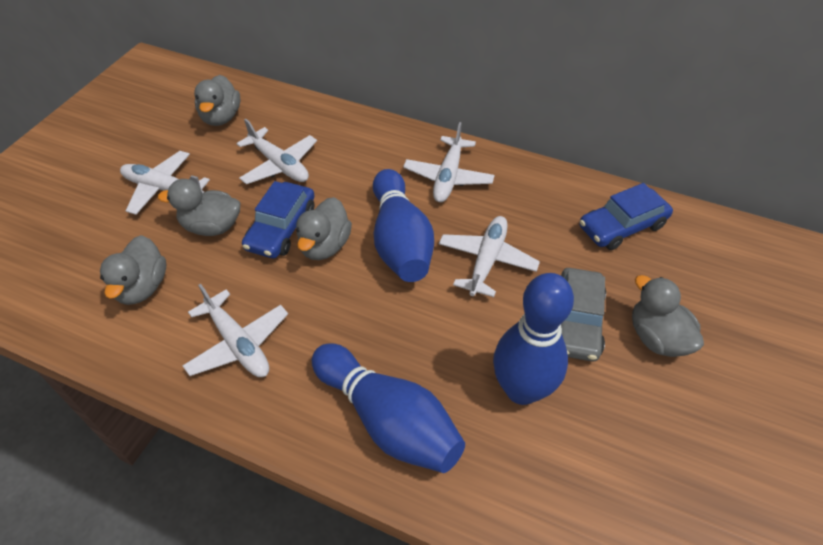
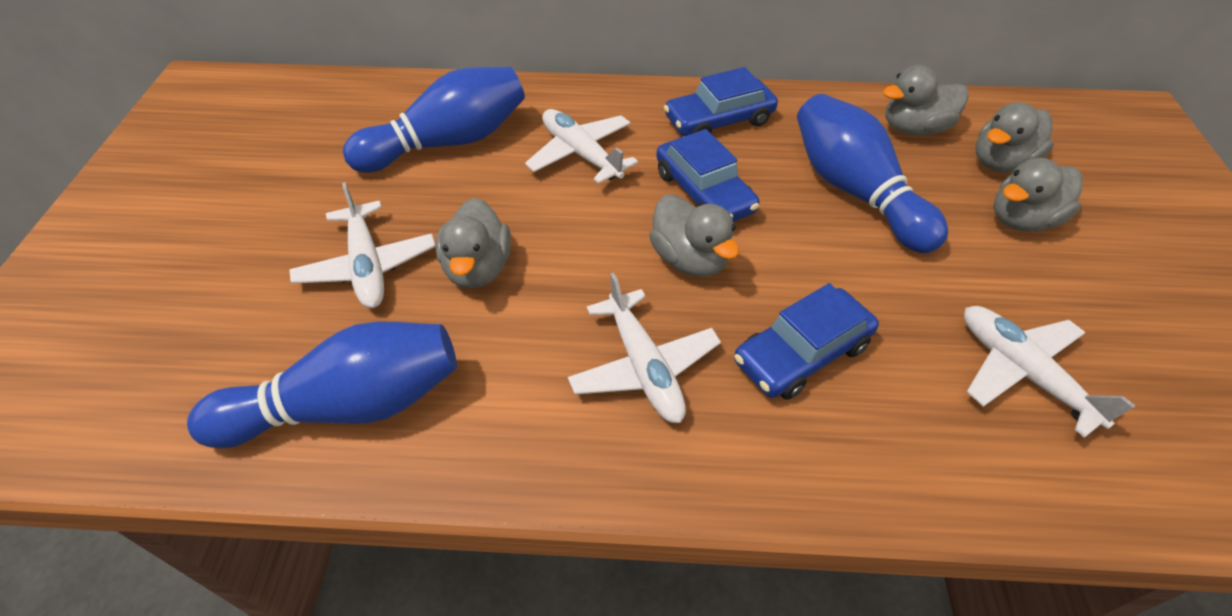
blue car: [242,181,315,258] [579,183,673,250] = 2 -> [656,129,760,222] [664,67,778,136] [734,283,879,400] = 3
grey car: [561,268,606,361] = 1 -> none = 0
white plane: [120,151,210,215] [182,284,288,377] [236,119,317,184] [403,122,495,202] [439,216,540,297] = 5 -> [289,182,436,308] [525,109,638,184] [568,272,721,423] [964,306,1135,438] = 4

